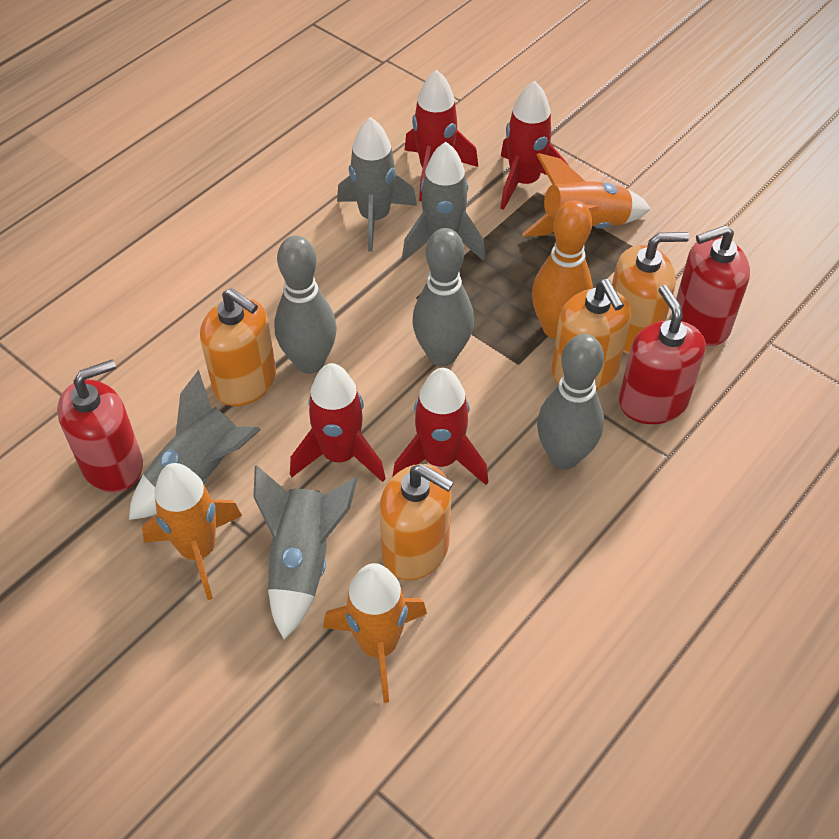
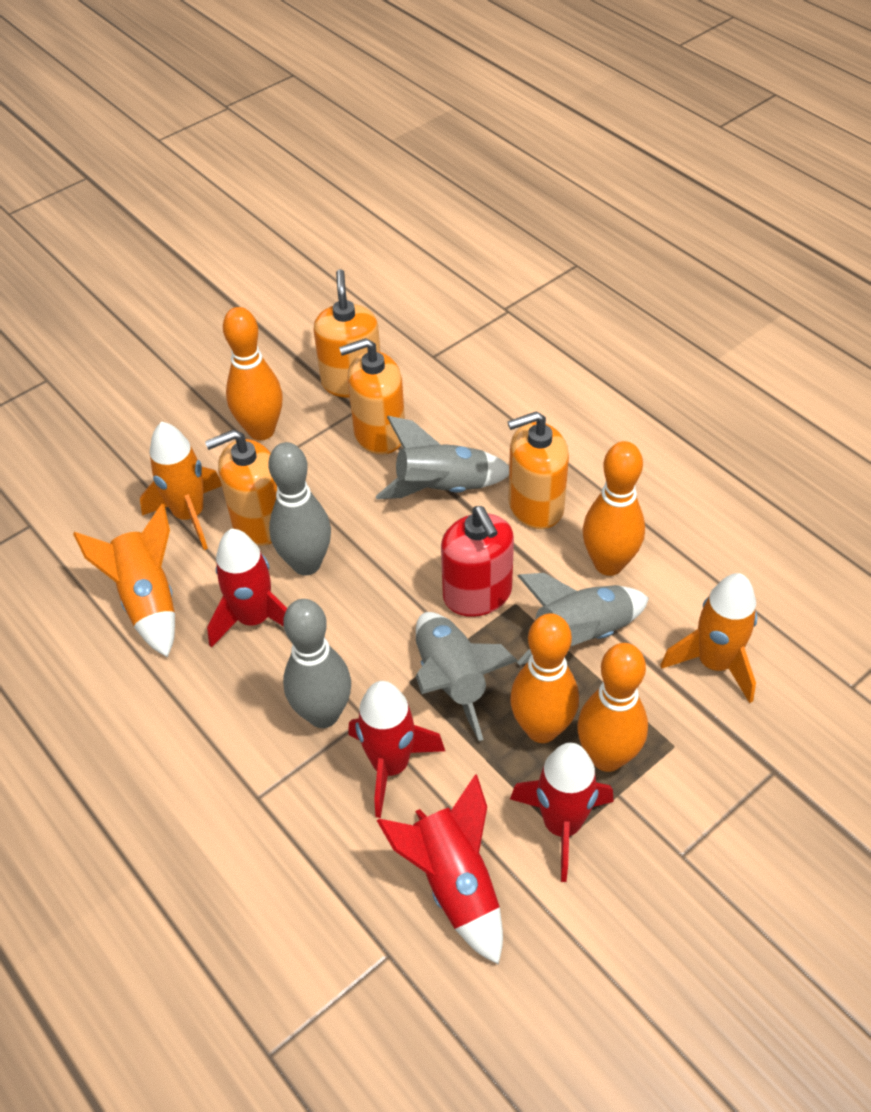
grey bowling pin: [274,235,337,374] [412,228,474,366] [537,334,604,469] = 3 -> [268,442,331,575] [283,599,351,728] = 2
grey rocket: [129,370,261,520] [253,465,358,639] [337,117,417,252] [402,142,485,261] = 4 -> [376,416,509,499] [416,612,518,741] [517,573,649,666] = 3
orange bowling pin: [532,200,593,339] = 1 -> [223,307,283,440] [510,613,579,743] [577,643,648,772] [582,441,645,576] = 4
red soap dispenser: [57,359,143,493] [619,285,706,424] [676,225,750,346] = 3 -> [441,506,514,617] = 1

